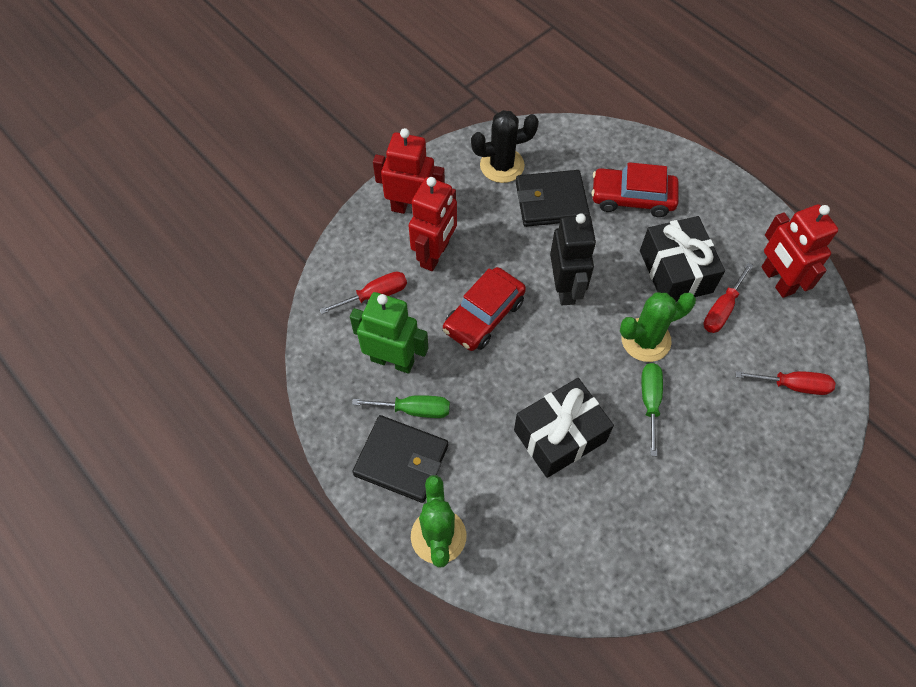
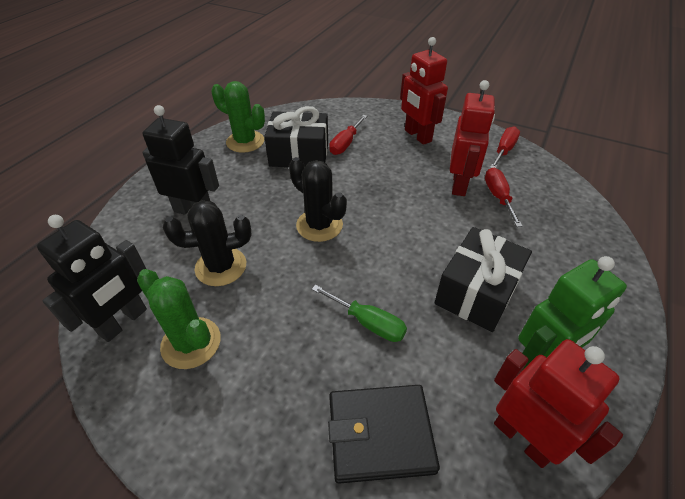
black cactus: [471,110,539,183] = 1 -> [163,200,252,286] [289,157,347,242] = 2
black robot: [550,213,596,305] = 1 -> [37,215,147,342] [142,105,219,215] = 2
black wallet: [352,415,448,503] [516,170,590,227] = 2 -> [328,385,440,484] = 1
green screwdriver: [352,395,450,418] [641,363,663,456] = 2 -> [312,285,407,342] = 1
red car: [443,267,526,351] [591,162,679,217] = 2 -> none = 0

